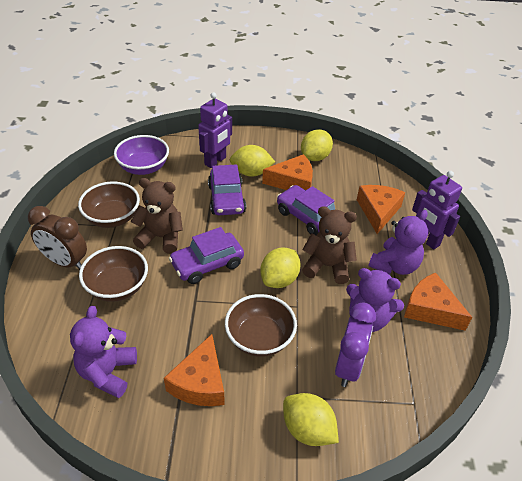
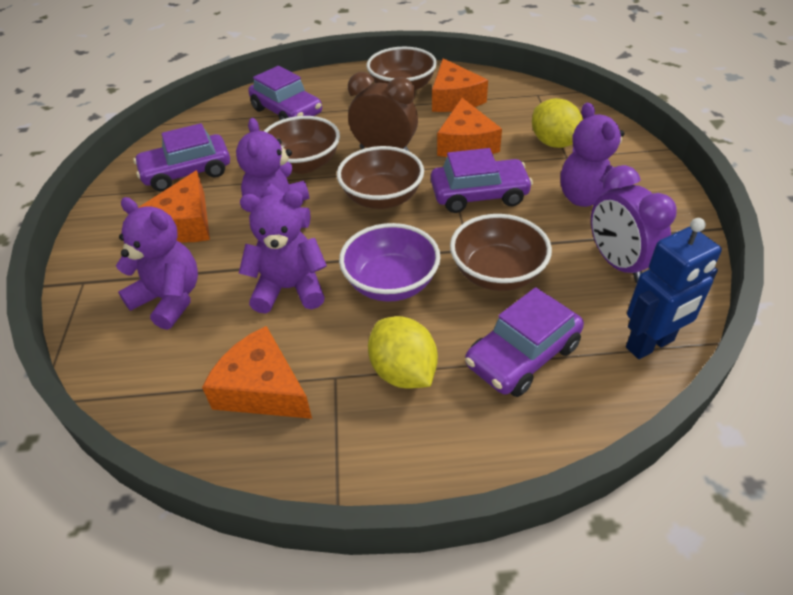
blue robot: none = 0 -> [626,218,722,359] = 1
brown bowl: [78,181,140,228] [79,246,148,302] [225,294,297,357] = 3 -> [264,116,340,174] [337,146,424,209] [367,47,437,90] [450,214,552,291] = 4
brown teddy bear: [131,178,183,254] [302,206,357,284] = 2 -> none = 0
purple car: [169,227,244,284] [208,164,246,215] [277,185,335,235] = 3 -> [133,123,230,192] [248,66,322,120] [431,148,533,213] [465,287,584,397] = 4
purple robot: [198,92,232,168] [412,171,462,250] = 2 -> none = 0
purple teddy bear: [70,306,137,398] [346,268,404,332] [368,210,428,275] = 3 -> [116,197,198,330] [236,118,311,228] [239,190,327,314] [560,102,625,207] = 4
yellow lemon: [230,145,275,177] [260,247,301,288] [283,393,339,446] [301,130,333,161] = 4 -> [368,316,438,389] [532,98,583,148] = 2

